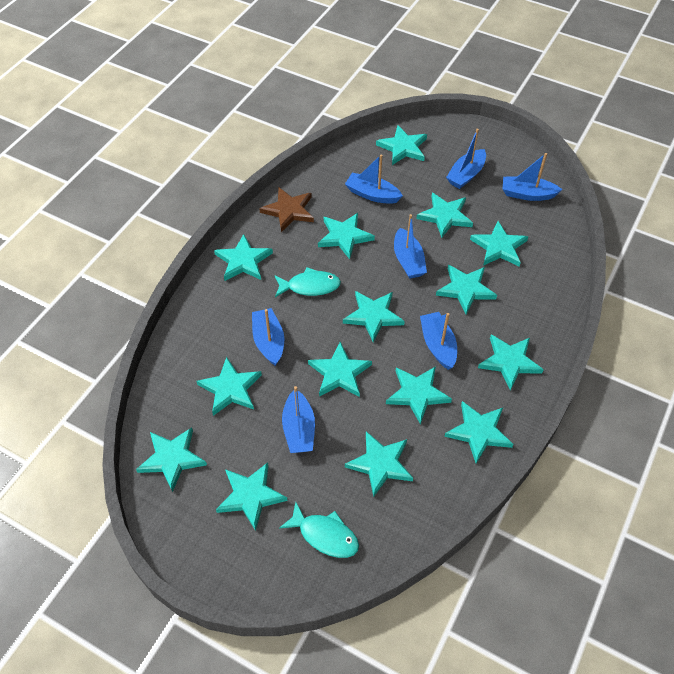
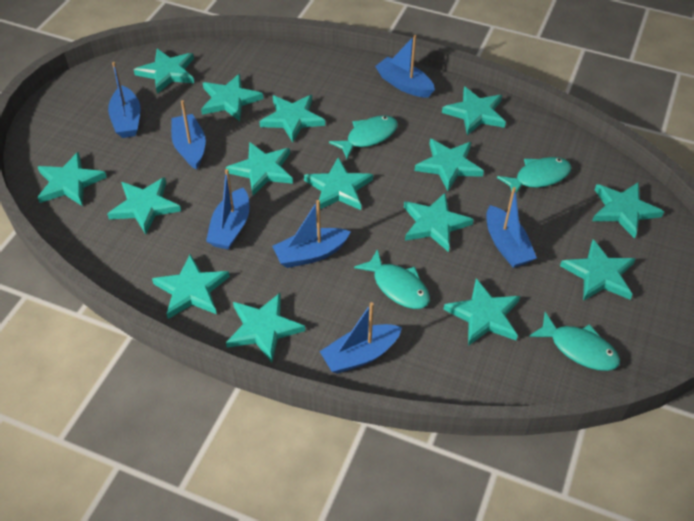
brown star: [259,188,314,232] = 1 -> none = 0
turquoise fish: [274,267,341,297] [279,502,359,558] = 2 -> [329,115,398,159] [354,249,430,309] [497,157,571,193] [529,312,620,371] = 4

